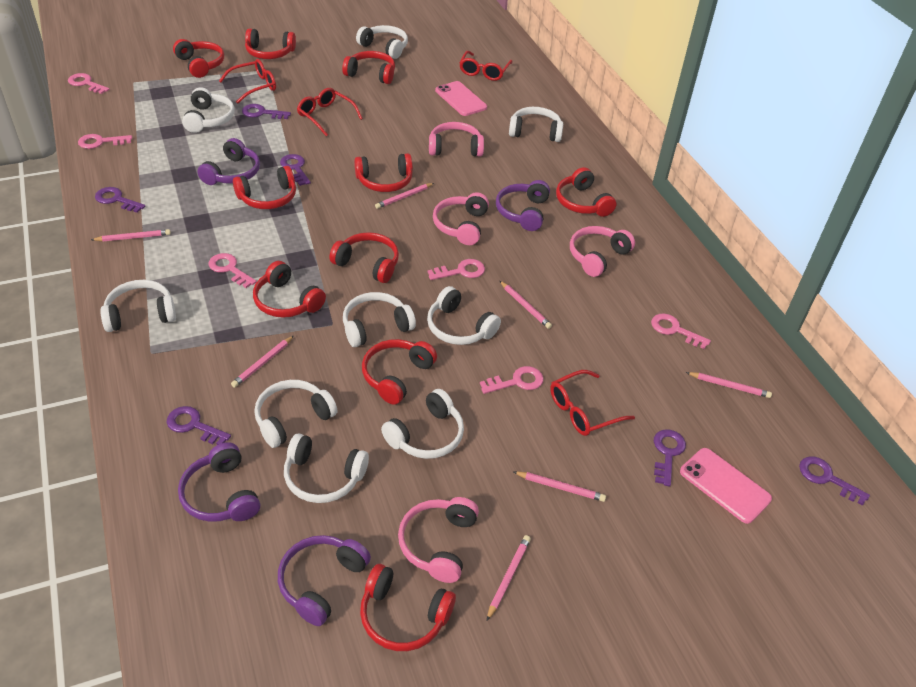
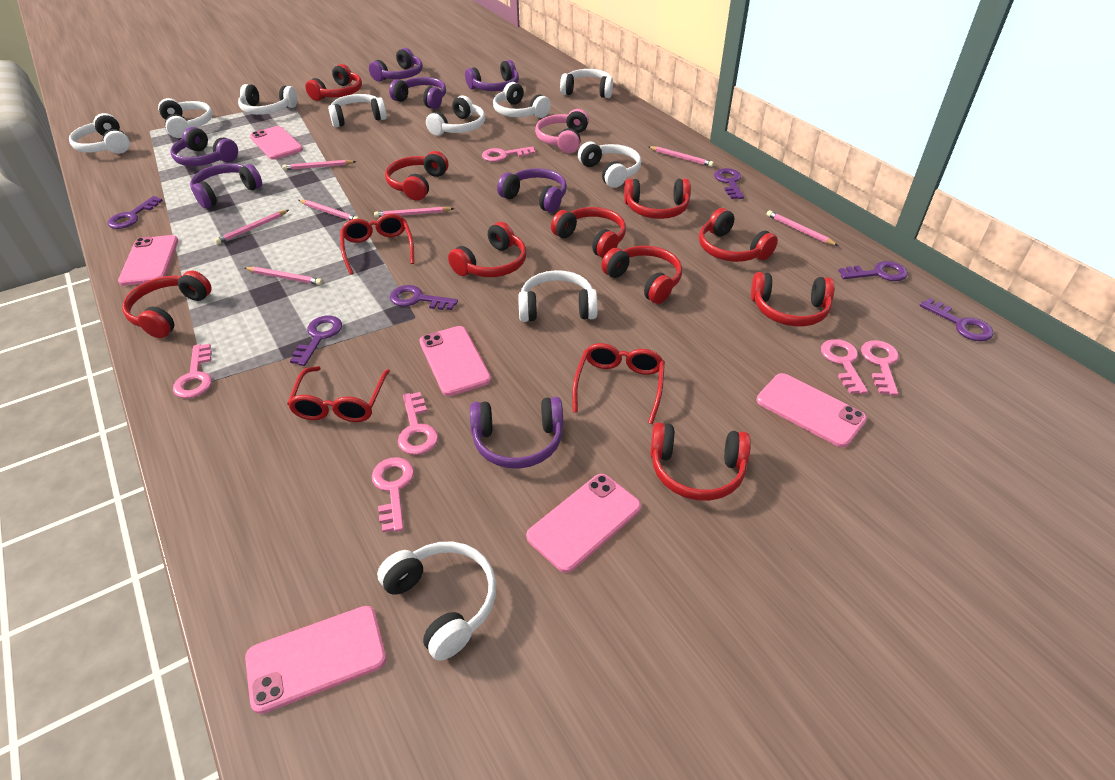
pink headphones: [398,497,479,583] [429,122,484,157] [433,192,489,245] [570,226,635,277] = 4 -> [535,109,589,153] = 1
pink phone: [435,81,487,116] [680,448,772,524] = 2 -> [118,235,178,286] [245,606,386,714] [250,126,303,160] [420,326,491,396] [526,474,641,573] [756,373,867,447] = 6
purple headphones: [178,442,260,522] [197,138,260,185] [278,535,371,626] [496,180,550,231] = 4 -> [171,127,238,166] [190,163,262,208] [369,48,423,82] [389,77,446,109] [465,60,519,91] [470,397,563,469] [497,168,567,213] = 7
red glasses: [219,59,276,104] [297,88,363,136] [459,51,513,81] [550,370,635,436] = 4 -> [287,366,390,422] [340,213,414,275] [572,343,665,424] = 3
white headphones: [100,280,176,332] [182,87,235,133] [254,380,337,448] [284,433,369,503] [343,292,416,347] [356,25,408,59] [381,389,464,459] [427,286,501,345] [509,107,563,142] = 9 -> [69,113,130,154] [158,98,213,138] [238,84,297,115] [328,94,387,127] [377,542,496,661] [426,95,485,136] [493,82,551,118] [518,270,598,322] [560,69,613,98] [578,142,641,188] = 10

